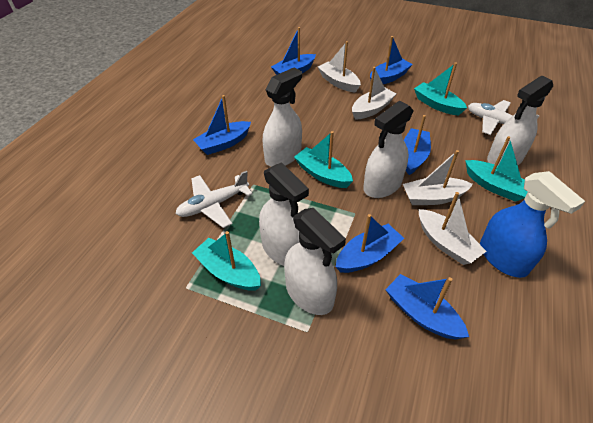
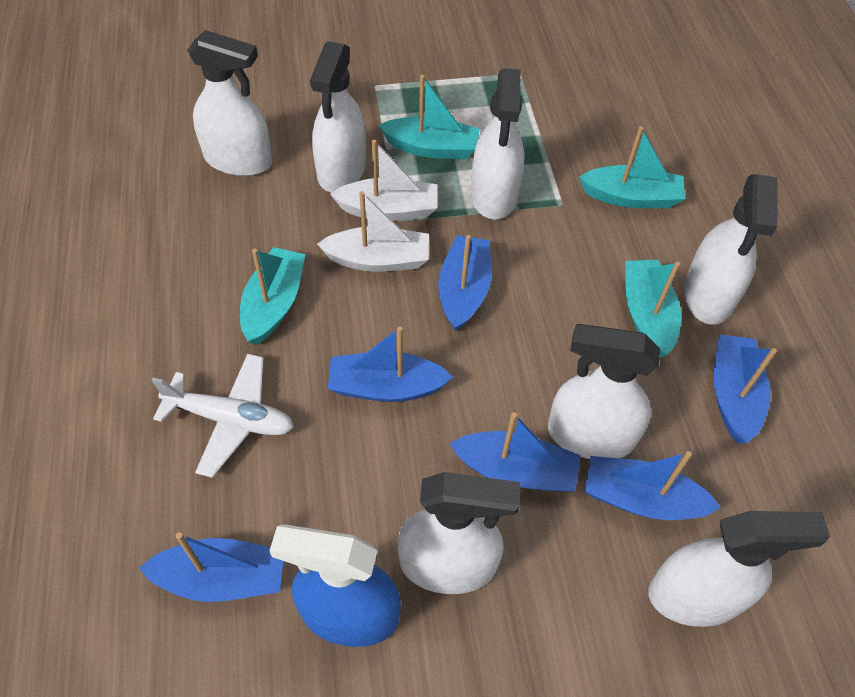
white boat: [318,41,361,93] [352,67,396,120] [403,150,473,205] [419,192,487,265] = 4 -> [317,191,429,272] [330,140,437,221] = 2
white plane: [175,171,253,228] [468,100,540,135] = 2 -> [151,354,294,478] = 1
white spray bottle: [259,162,309,266] [263,68,302,167] [284,208,346,315] [363,101,414,198] [487,76,553,166] = 5 -> [187,30,272,176] [310,41,366,193] [397,472,520,594] [471,69,525,220] [548,324,660,459] [648,511,830,627] [684,174,778,325] = 7

